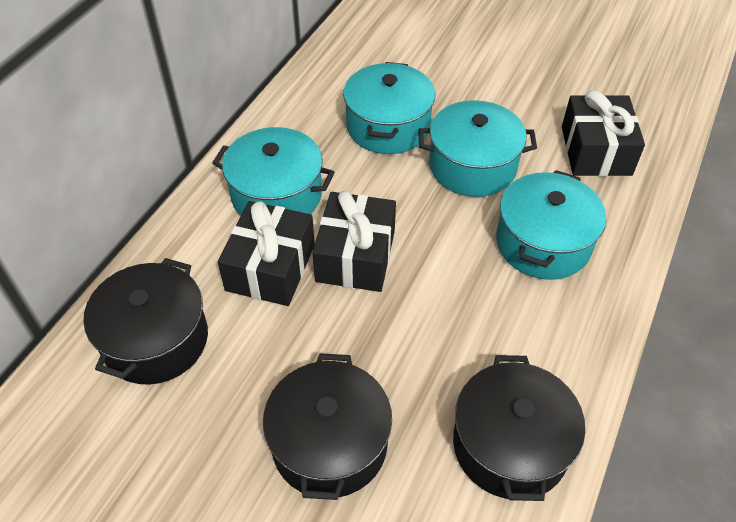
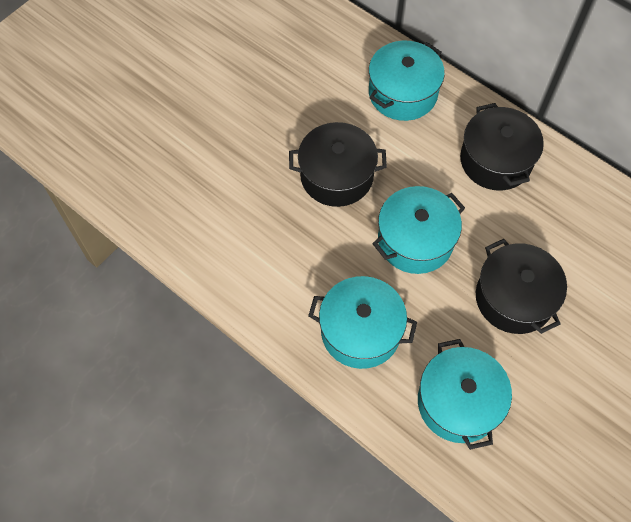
black gift: [218,201,315,306] [312,190,396,292] [562,90,645,176] = 3 -> none = 0

